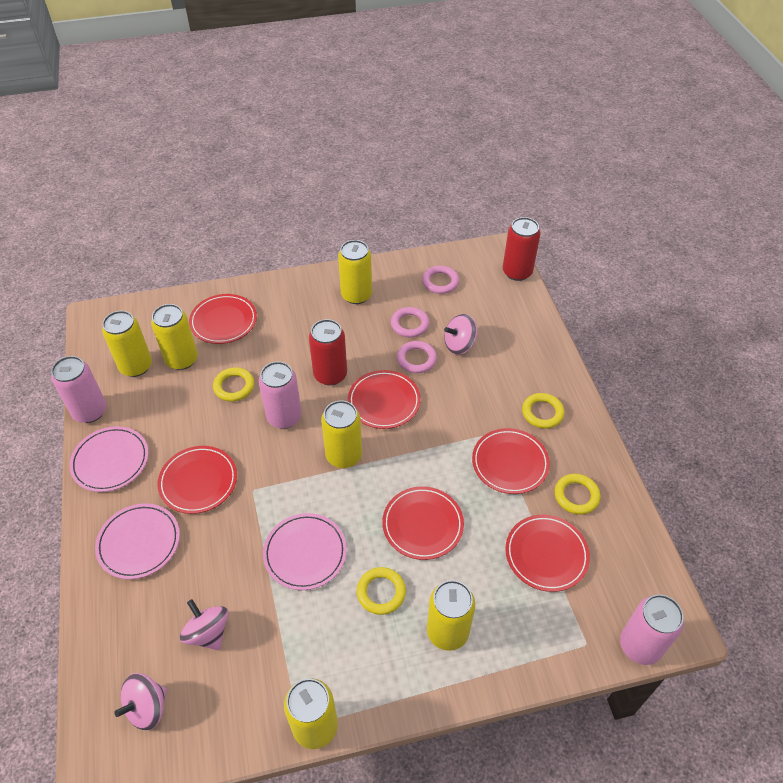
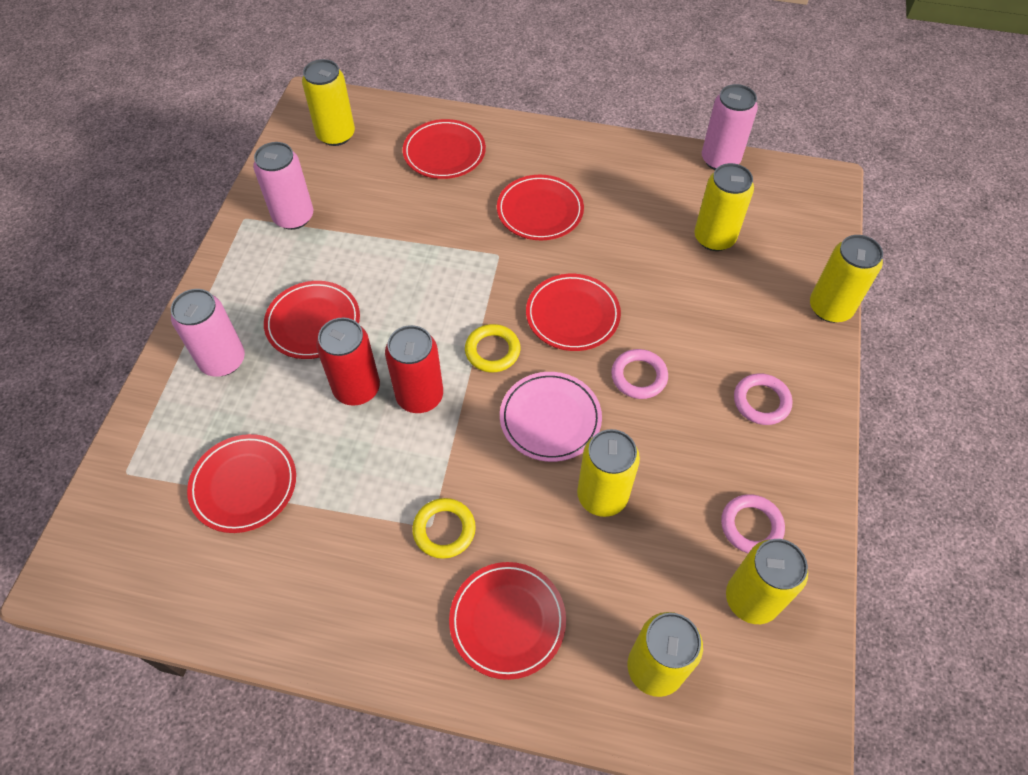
pink plate: [69,426,149,492] [95,504,180,579] [263,513,347,590] = 3 -> [500,372,602,462] = 1
pink spinning top: [114,673,167,730] [180,599,229,650] [444,314,477,354] = 3 -> none = 0
yellow ring: [213,367,254,401] [357,567,406,615] [522,393,565,429] [555,474,601,515] = 4 -> [412,498,476,559] [465,324,520,372] = 2

